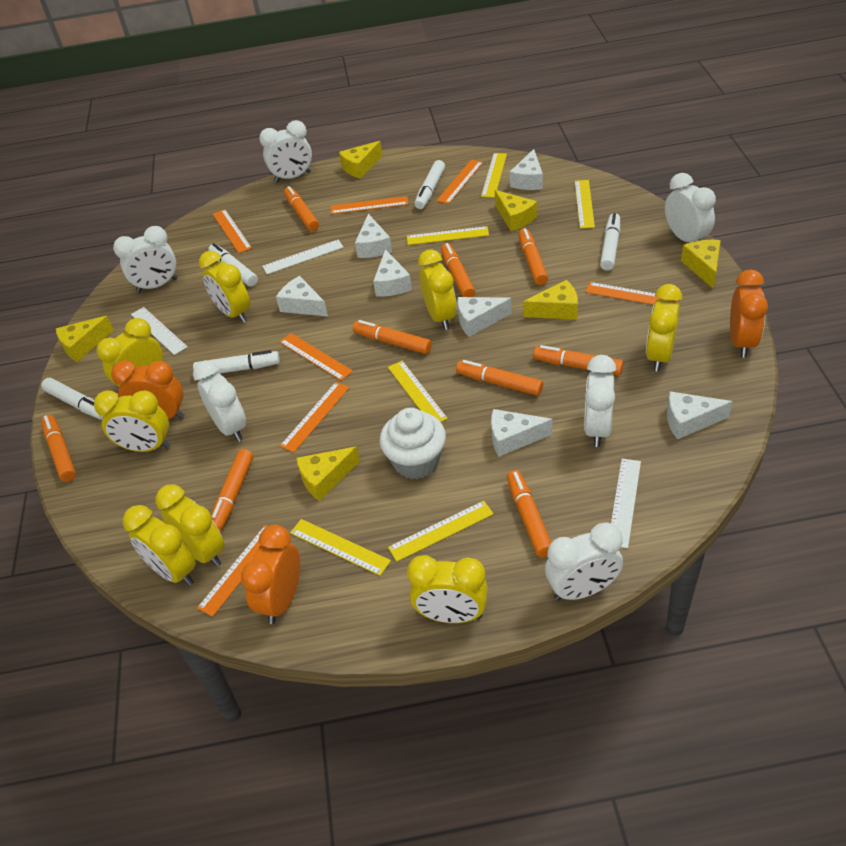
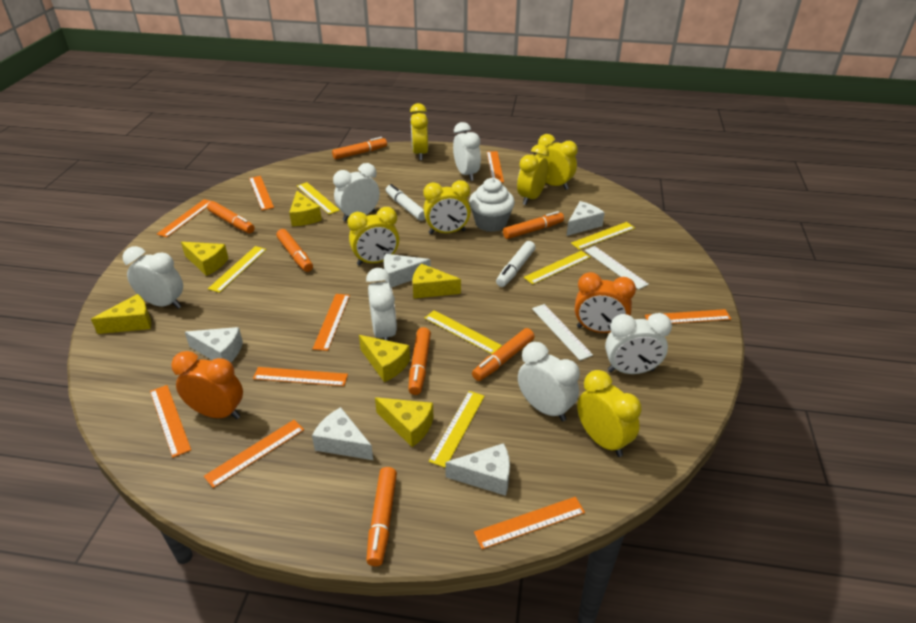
orange clock: [111,360,185,419] [241,525,300,624] [730,270,768,358] = 3 -> [171,351,243,419] [575,272,636,333] = 2
orange marker: [41,415,76,482] [211,449,253,532] [284,186,319,231] [353,320,432,354] [441,243,475,297] [456,360,543,396] [507,470,551,557] [518,228,548,285] [533,345,623,375] = 9 -> [207,201,255,233] [276,229,313,272] [332,137,387,160] [366,467,397,566] [408,327,431,395] [472,328,535,381] [503,211,564,239] = 7
orange ruler: [197,525,268,617] [213,209,252,253] [280,333,353,381] [280,382,350,453] [331,196,408,214] [437,159,483,204] [586,282,678,305] = 7 -> [150,385,191,458] [157,199,211,237] [204,420,304,488] [249,176,274,210] [253,367,348,386] [313,294,350,351] [474,497,585,549] [487,151,504,183] [645,309,731,324] = 9
white cheese: [276,276,328,316] [355,214,392,258] [373,249,412,296] [457,297,512,337] [491,409,552,457] [510,149,543,190] [667,391,733,439] = 7 -> [185,327,243,363] [312,407,373,460] [384,254,431,288] [445,443,510,496] [566,201,605,236] = 5
white marker: [41,378,104,420] [193,350,280,374] [208,243,258,287] [415,160,445,209] [600,213,620,271] = 5 -> [386,184,425,221] [496,241,536,287] = 2
white ruler: [131,307,188,355] [263,240,344,274] [611,459,641,548] = 3 -> [532,304,593,360] [585,246,649,289] = 2
yellow clock: [94,391,170,452] [97,318,163,387] [123,505,196,586] [156,484,224,567] [199,251,250,323] [407,555,488,623] [418,250,457,330] [646,284,682,372] = 8 -> [347,207,400,266] [410,103,428,160] [423,180,471,234] [517,144,549,205] [537,134,578,190] [577,370,642,457] = 6

